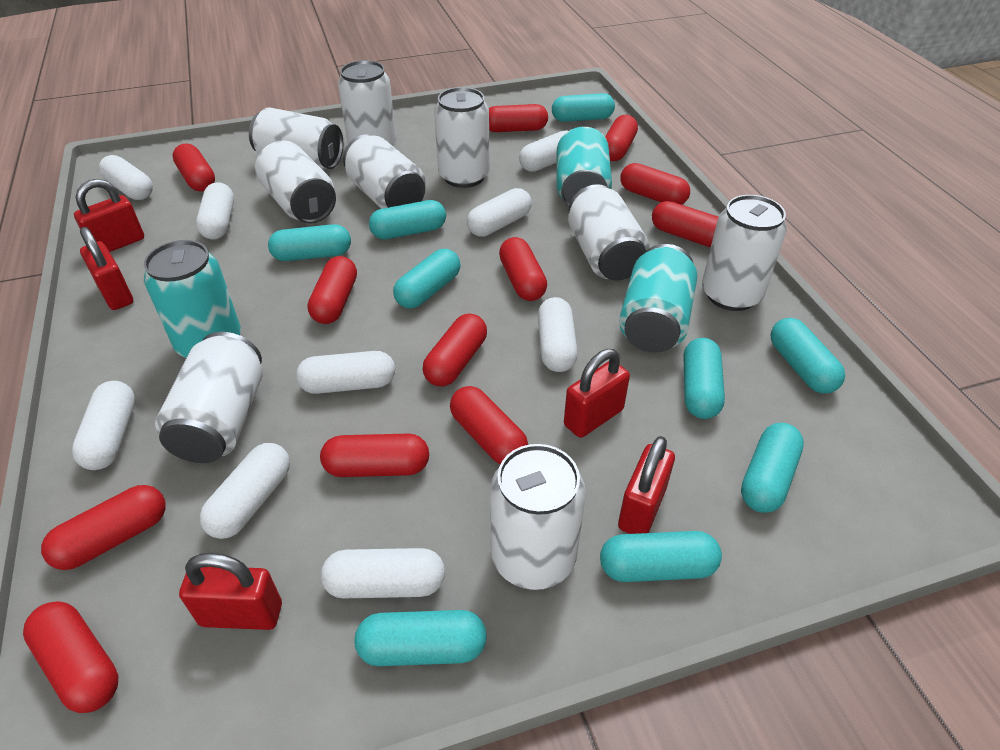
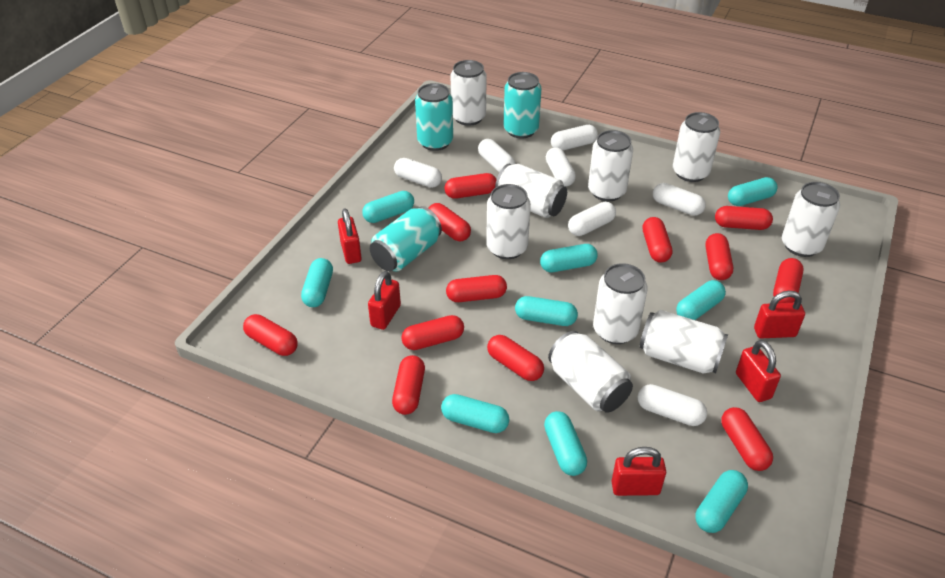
white capsule: [72,381,135,470] [99,155,153,200] [196,182,234,240] [200,443,290,539] [296,351,395,394] [321,548,445,599] [467,188,532,237] [519,130,568,172] [538,297,578,372] = 9 -> [394,158,442,188] [478,139,515,172] [546,147,576,186] [551,125,598,150] [568,202,616,236] [638,384,707,426] [653,183,706,216] = 7

